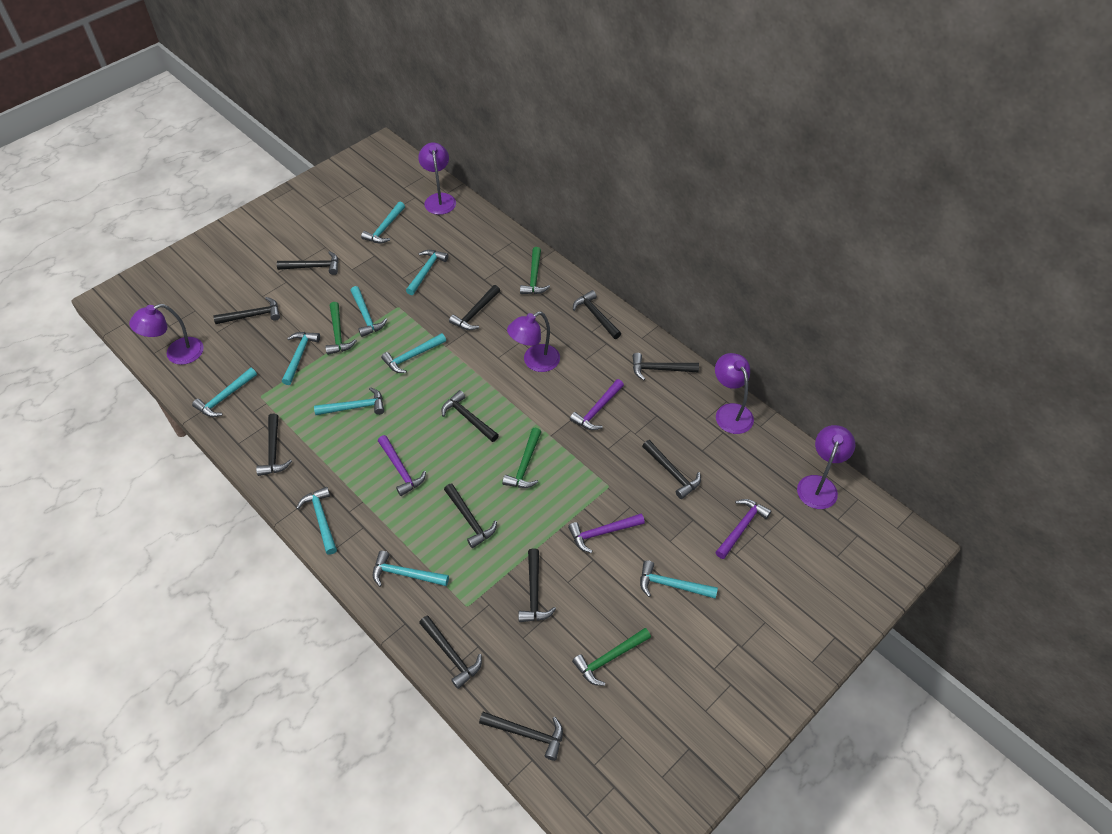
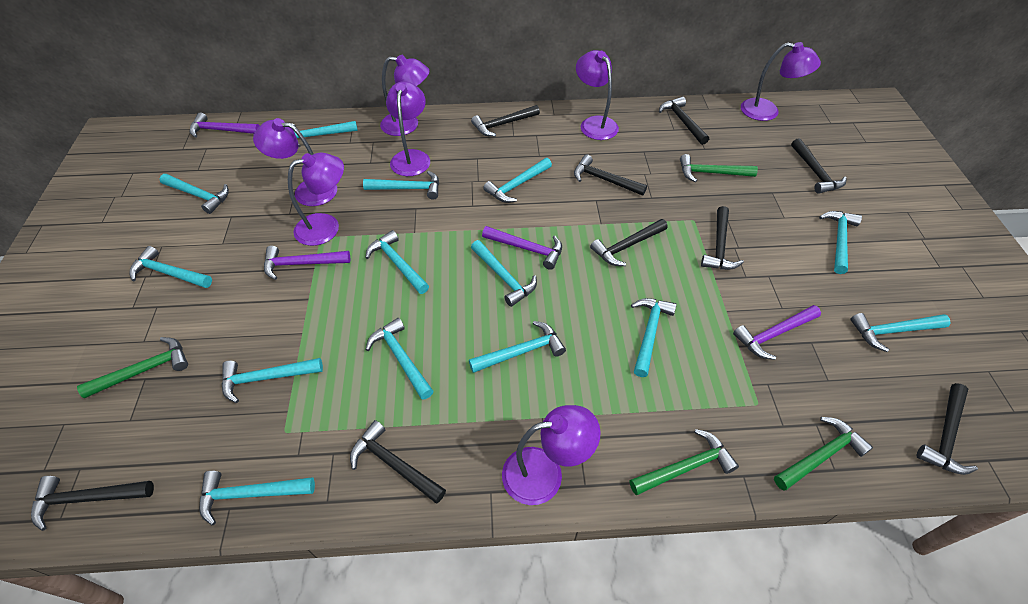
black hammer: [213,297,280,324] [256,414,292,476] [277,251,338,275] [419,615,482,689] [441,390,499,442] [444,484,497,548] [449,285,500,330] [479,712,563,761] [518,548,556,622] [573,290,621,339] [633,353,699,380] [642,440,701,499] = 12 -> [31,476,154,531] [350,420,446,503] [471,105,540,137] [574,155,647,196] [590,219,668,266] [659,97,709,145] [701,206,744,270] [791,138,847,194] [916,383,978,475] = 9
purple lamp: [129,304,204,365] [418,142,456,215] [507,311,560,372] [715,353,754,434] [797,425,855,509] = 5 -> [253,118,337,206] [288,153,344,246] [380,55,429,136] [386,81,430,176] [502,405,601,505] [576,50,619,140] [741,42,821,121] = 7
turquoise hammer: [192,368,257,417] [282,332,320,385] [296,487,337,555] [314,387,384,415] [350,286,387,337] [361,202,405,243] [373,551,449,587] [381,333,446,373] [406,250,448,295] [640,560,718,598] = 10 -> [129,246,212,288] [160,174,229,214] [199,471,315,525] [222,358,323,403] [291,121,358,147] [363,171,439,200] [365,230,429,294] [366,318,433,400] [469,321,566,373] [471,240,537,307] [483,158,552,203] [631,298,677,377] [819,211,862,274] [851,313,951,352] = 14

